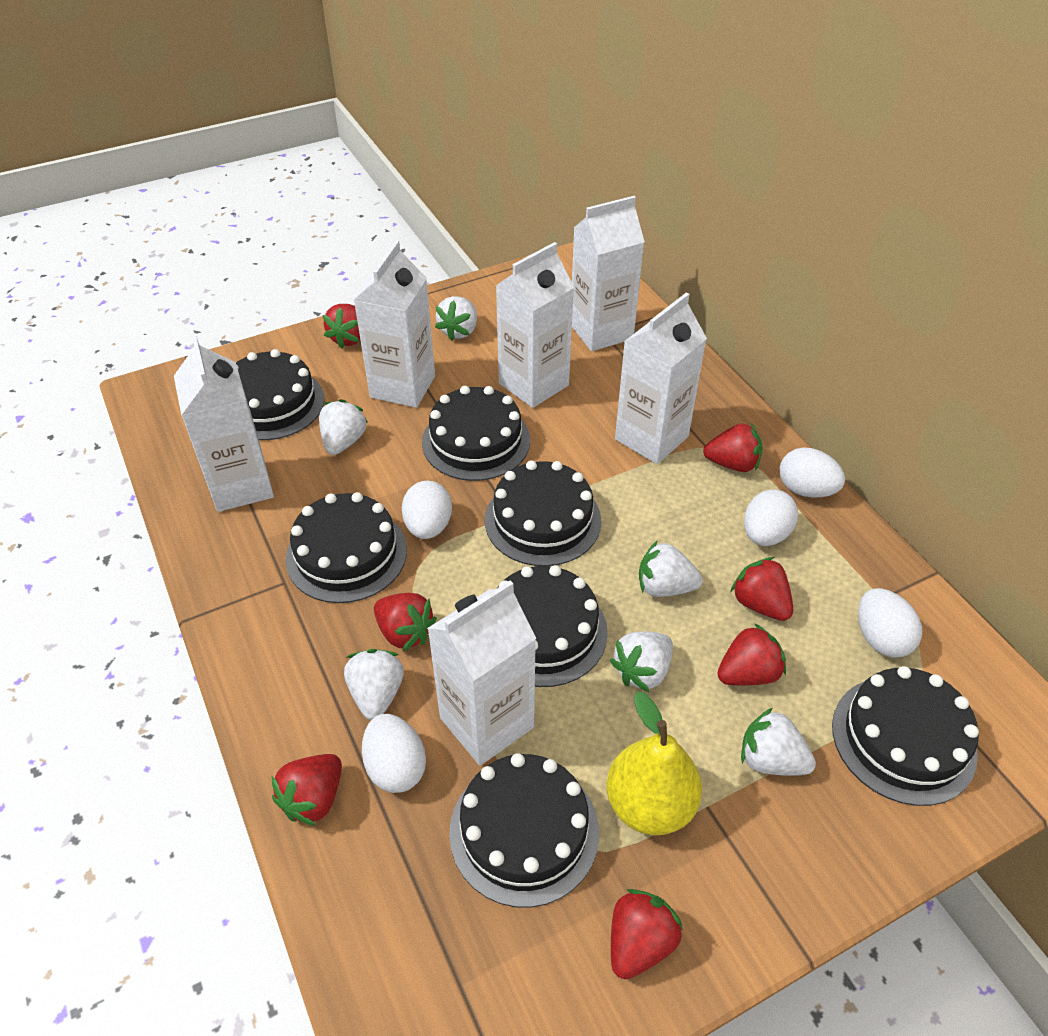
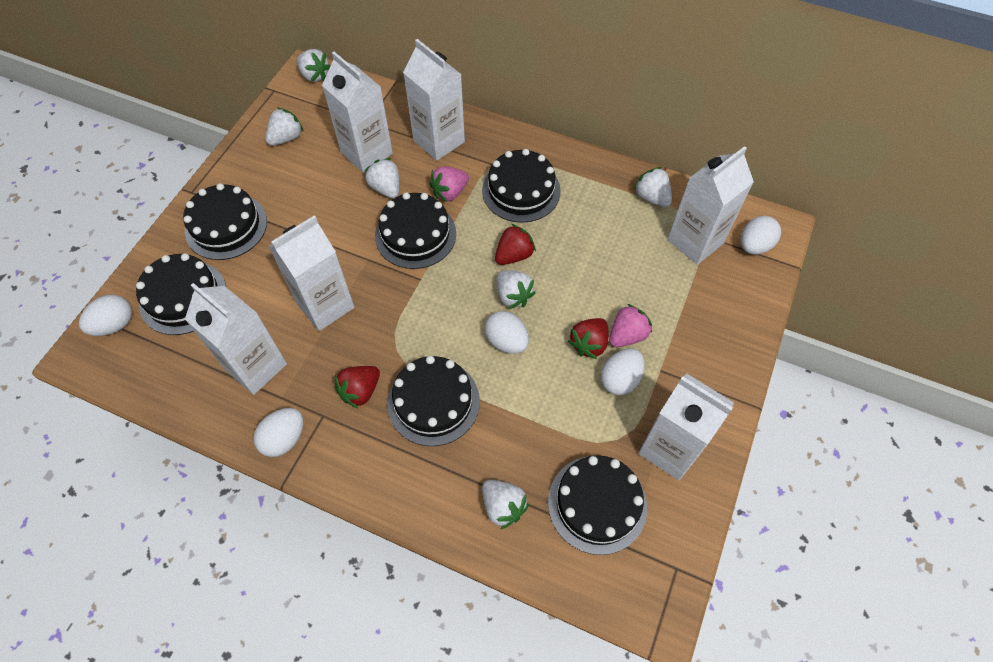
black cake: [236,349,325,440] [286,492,407,603] [422,386,530,481] [449,753,599,908] [485,460,601,566] [496,565,608,687] [832,666,979,806] = 7 -> [136,253,226,335] [183,183,267,260] [375,192,456,269] [387,356,480,446] [482,149,561,223] [548,456,647,555] = 6
pink strawberry: none = 0 -> [430,166,469,202] [609,304,652,347] = 2
red strawberry: [271,754,342,826] [323,304,360,348] [374,593,437,651] [611,889,683,979] [703,423,763,472] [717,623,786,686] [730,557,793,621] = 7 -> [335,366,380,409] [495,224,536,265] [568,318,609,359] = 3
yellow pear: [607,692,702,835] = 1 -> none = 0

